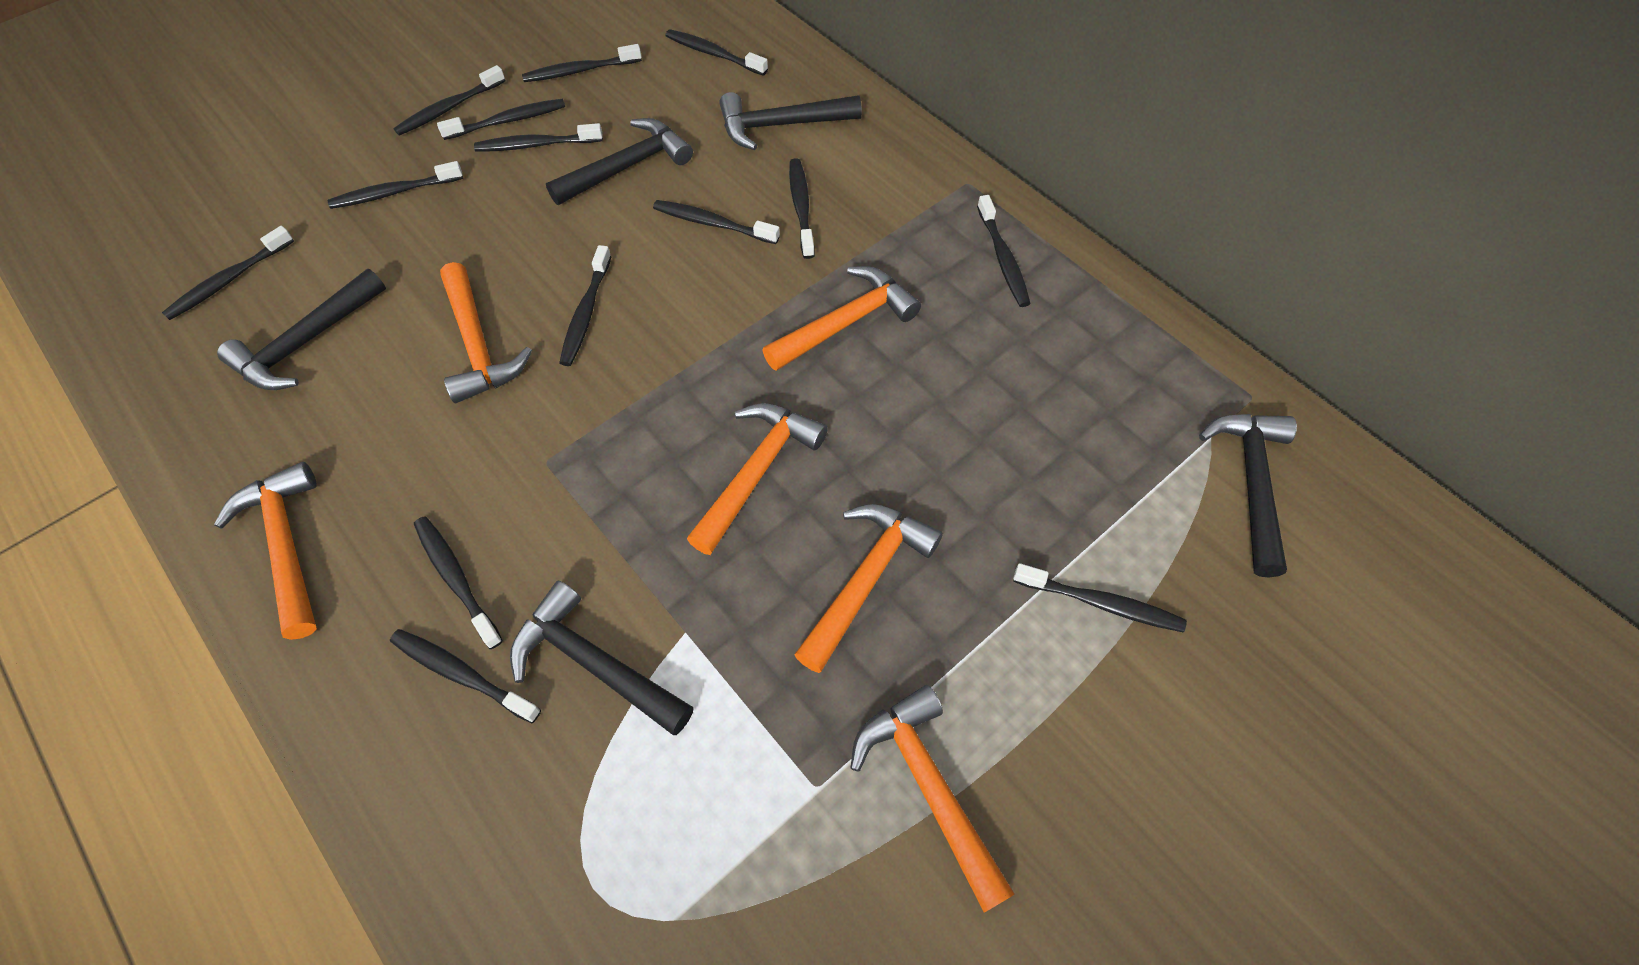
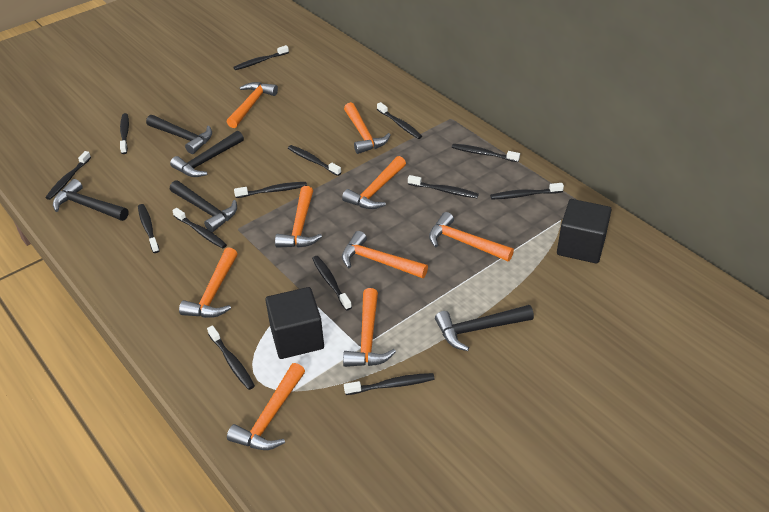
black cube: none = 0 -> [265,287,324,359] [557,199,612,264] = 2
orange hammer: [214,462,317,640] [440,262,532,403] [687,403,828,555] [762,266,921,371] [794,504,943,673] [851,685,1015,913] = 6 -> [179,247,238,318] [227,82,278,128] [227,363,305,450] [275,186,322,248] [342,156,406,209] [342,231,428,278] [343,288,396,367] [344,102,391,154] [429,212,514,261] = 9

